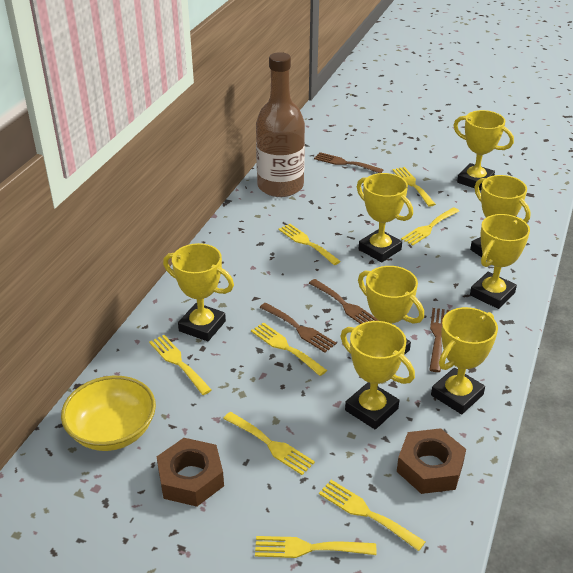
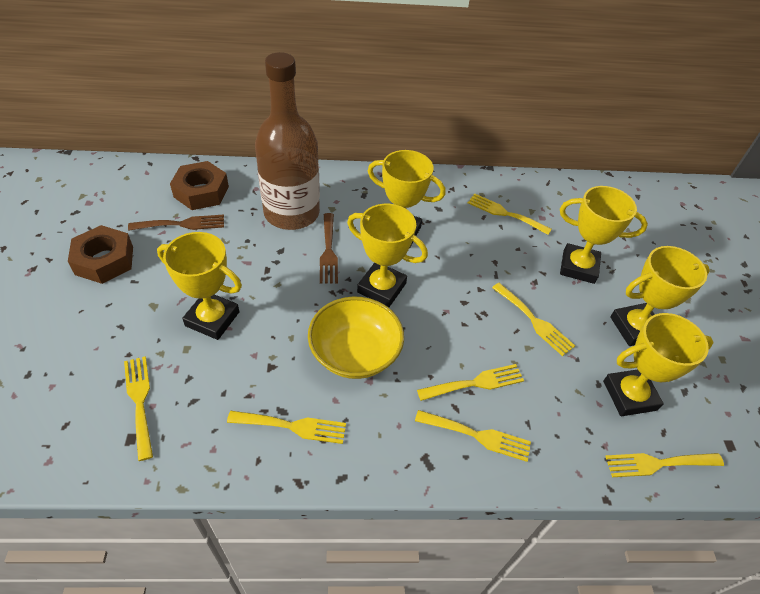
brown fork: [259,303,337,352] [309,279,379,324] [314,152,384,173] [429,308,449,372] = 4 -> [128,215,224,231] [320,213,338,284] = 2
yellow fork: [149,335,212,395] [223,412,315,475] [251,322,327,376] [255,536,377,558] [278,224,341,265] [319,480,425,551] [393,167,436,207] [401,207,459,246] = 8 -> [124,356,153,461] [227,411,346,444] [415,410,531,462] [417,364,524,401] [468,194,552,235] [492,283,575,356] [605,453,724,477] = 7
yellow trophy: [163,243,234,341] [341,321,415,430] [357,173,413,262] [358,266,424,354] [431,307,498,414] [453,110,514,190] [470,175,531,261] [470,214,530,309] = 8 -> [157,232,242,340] [347,204,428,307] [368,150,446,247] [560,186,648,284] [603,313,713,416] [610,246,710,346] = 6

